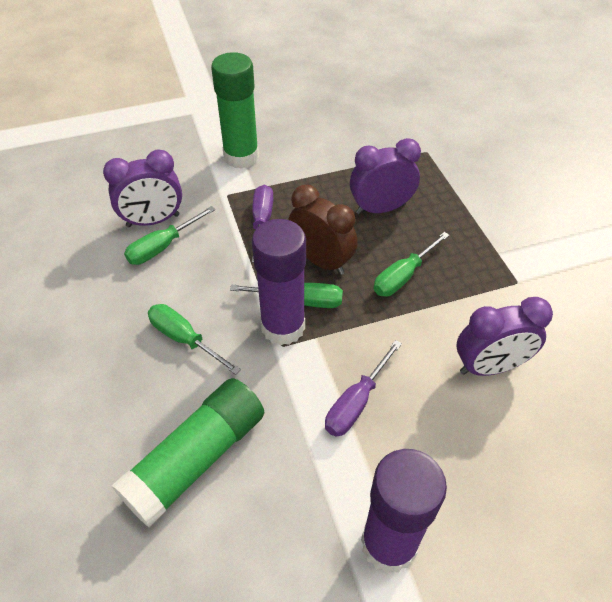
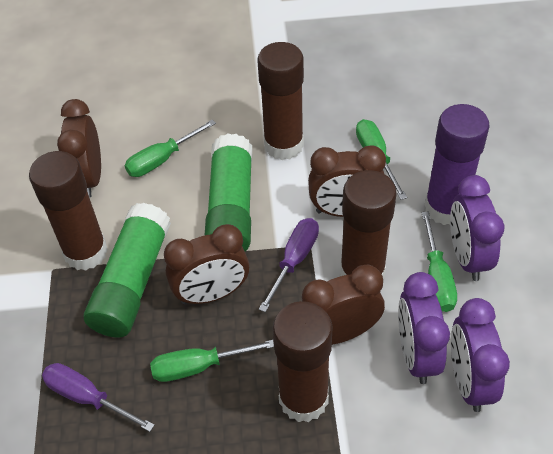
brown clock: [288,185,358,275] = 1 -> [57,99,101,198] [164,224,249,305] [302,264,385,345] [308,145,386,217] = 4
brown glue stick: none = 0 -> [29,151,108,271] [257,42,304,160] [272,301,333,422] [340,170,397,278] = 4
purple glue stick: [252,219,306,346] [361,449,447,573] = 2 -> [424,104,490,225] = 1

